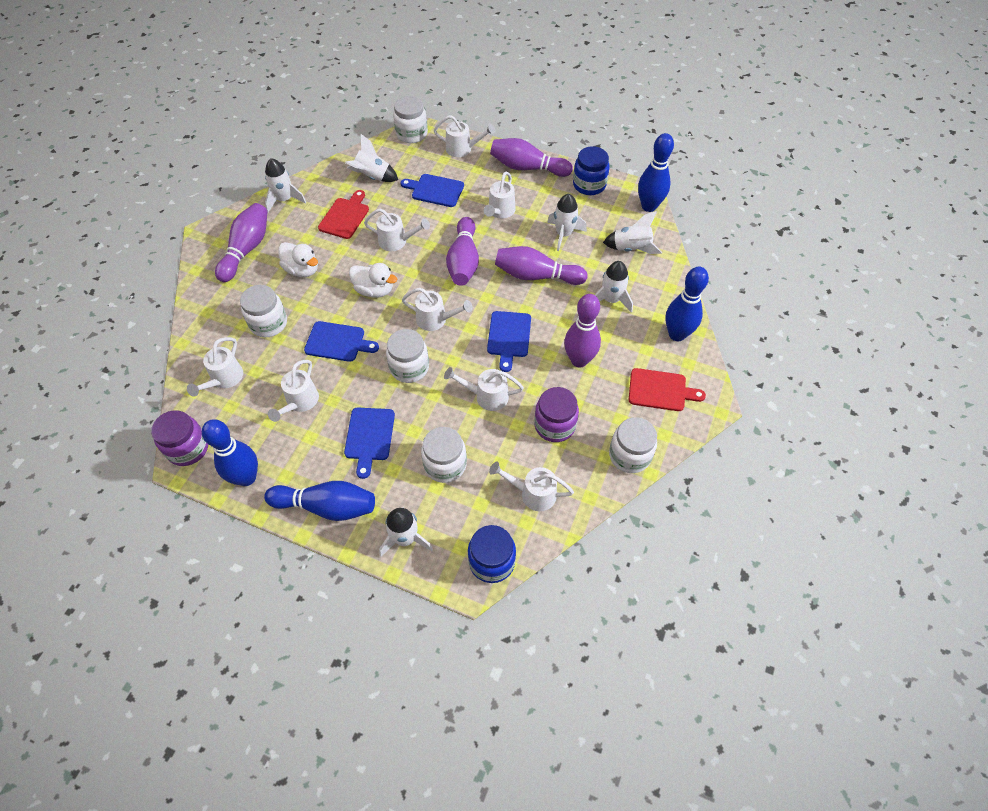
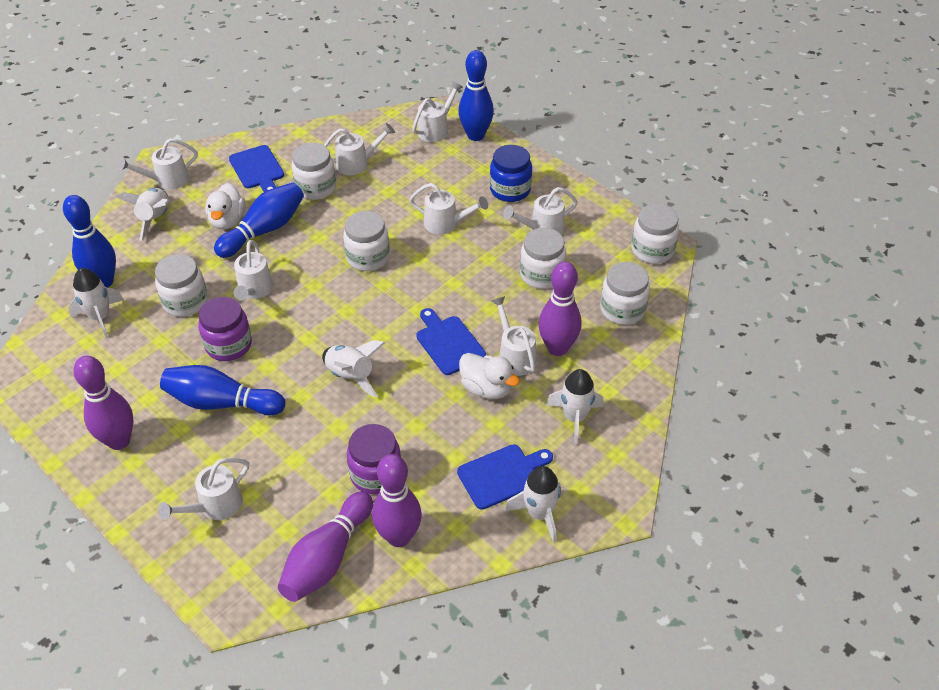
blue cutting board: [304,321,379,362] [344,408,395,479] [401,174,464,207] [487,311,531,372] = 4 -> [229,145,284,192] [416,308,486,375] [457,444,553,510] = 3
blue jar: [468,525,516,583] [573,146,609,195] = 2 -> [490,145,532,202] = 1
purple bowling pin: [215,203,268,282] [446,217,479,286] [490,138,573,177] [495,246,587,285] [564,294,601,367] = 5 -> [73,356,133,450] [278,491,373,602] [372,454,422,547] [538,262,581,356] = 4
red cutting board: [318,190,369,239] [628,368,706,411] = 2 -> none = 0
white jar: [240,285,287,337] [386,329,429,383] [393,96,428,143] [421,427,467,483] [609,417,657,473] = 5 -> [155,254,208,317] [292,143,336,200] [343,211,390,271] [520,228,566,289] [600,262,650,325] [631,204,679,264] = 6
white rocket: [265,158,306,212] [345,134,398,182] [379,507,433,557] [547,194,587,251] [595,261,633,313] [603,211,662,254] = 6 -> [68,268,124,338] [116,188,169,241] [322,340,385,398] [504,466,561,543] [546,369,604,445] = 5

